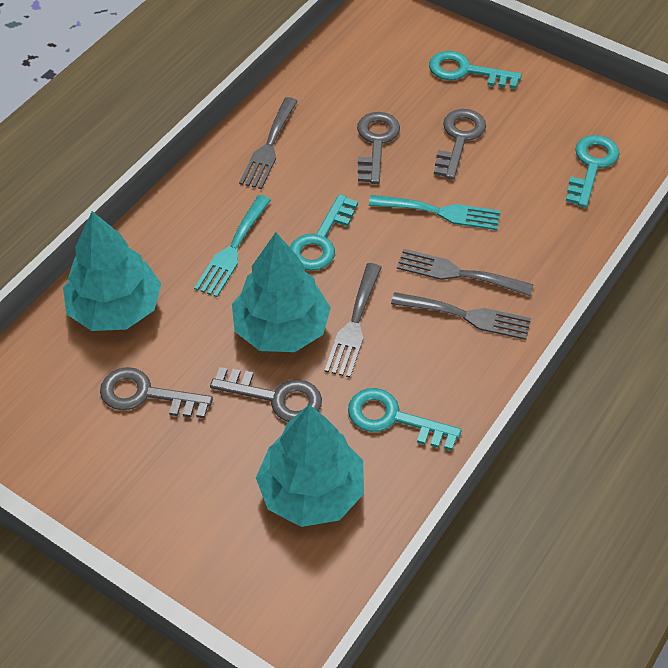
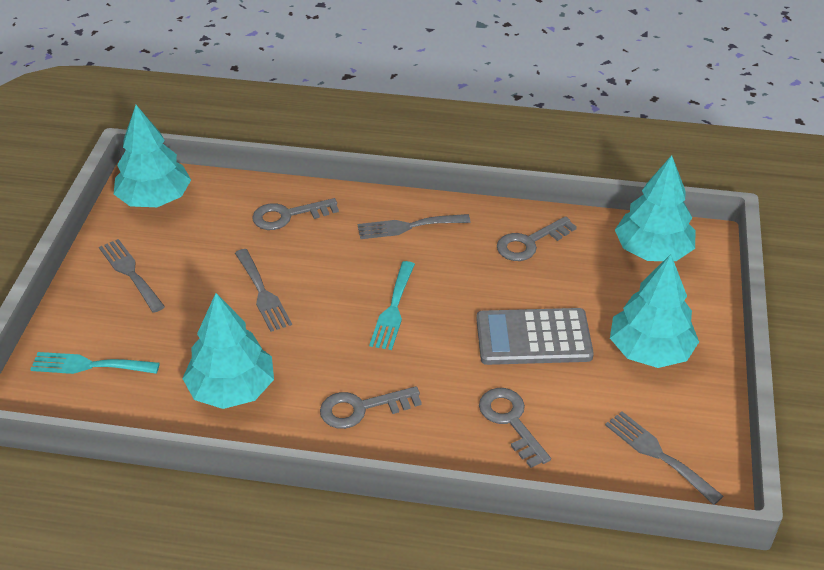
grey calculator: none = 0 -> [476,308,594,365] = 1
turquoise key: [290,194,358,271] [348,388,462,451] [429,51,522,89] [566,135,620,208] = 4 -> none = 0
turquoise tree: [63,211,161,331] [232,232,331,352] [256,405,364,527] = 3 -> [114,105,191,207] [182,293,274,409] [610,254,699,368] [615,155,695,261] = 4

